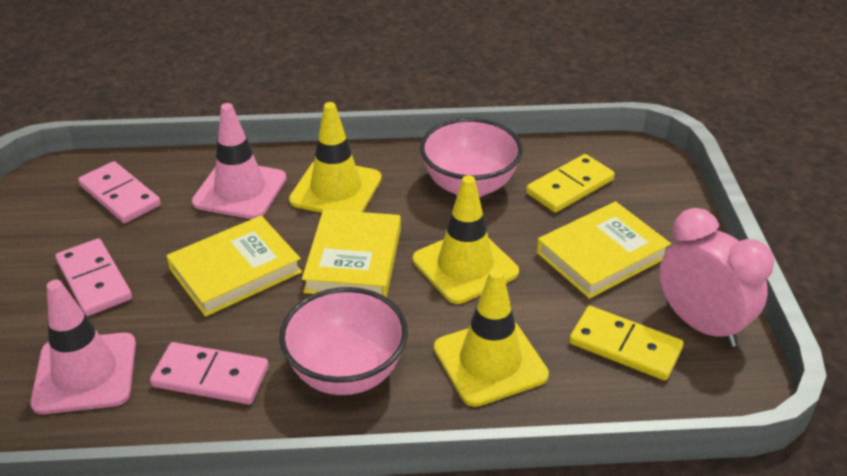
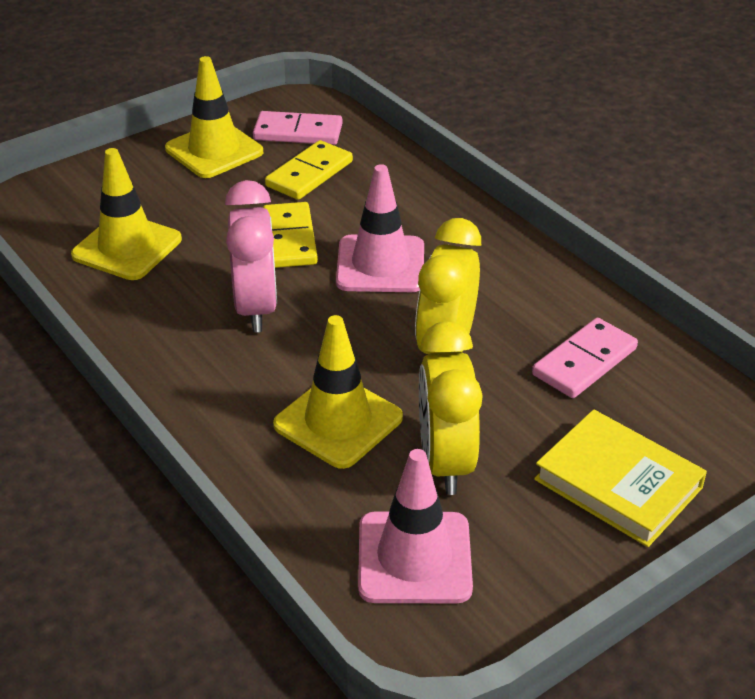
pink bowl: [279,287,408,395] [420,118,523,197] = 2 -> none = 0
pink domino: [56,239,132,316] [78,161,161,223] [150,342,269,404] = 3 -> [253,111,342,145] [532,318,638,398] = 2
yellow book: [166,216,302,317] [302,209,401,298] [537,201,671,299] = 3 -> [534,409,707,547] = 1
yellow clock: none = 0 -> [415,218,481,354] [419,321,483,495] = 2

